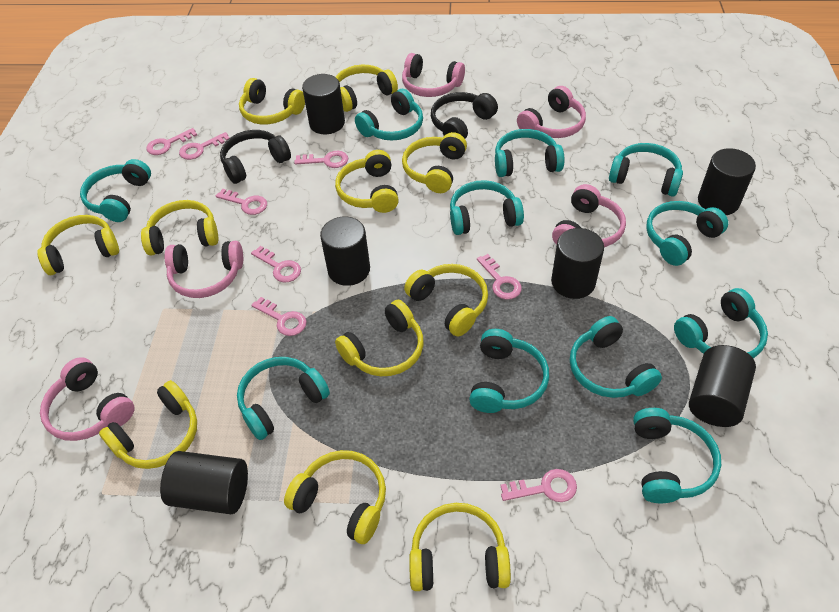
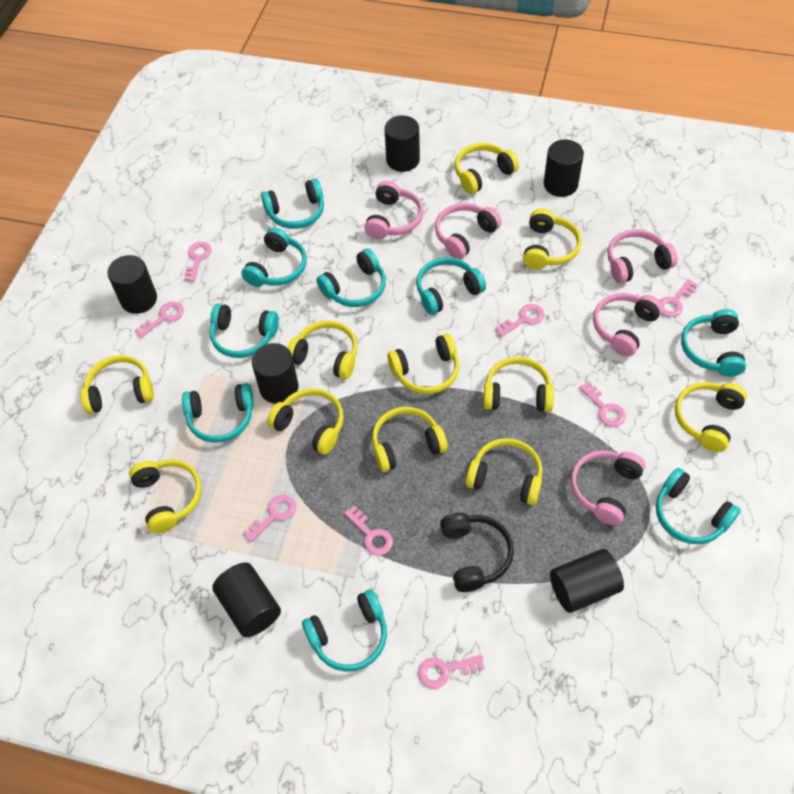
black headphones: [220,130,291,184] [431,92,498,139] = 2 -> [440,513,514,592] = 1
turquoise headphones: [80,159,151,222] [237,357,330,440] [355,89,423,140] [450,180,524,235] [469,329,549,413] [495,129,564,177] [570,316,662,398] [609,143,683,197] [633,408,721,503] [646,201,728,266] [674,288,768,358] = 11 -> [182,383,254,443] [210,304,279,358] [241,227,307,287] [261,178,324,229] [302,590,387,672] [316,249,386,307] [416,257,486,315] [656,468,740,544] [681,309,746,377] = 9

